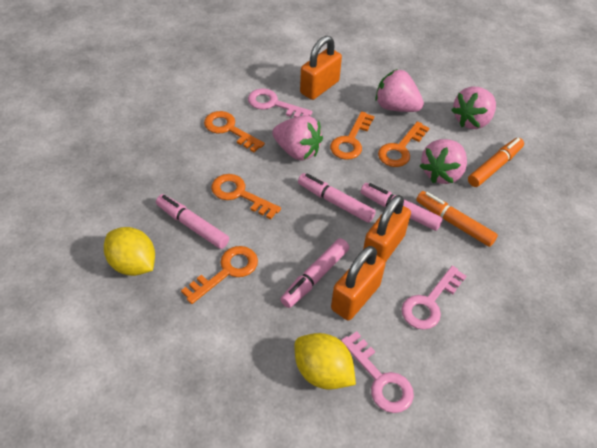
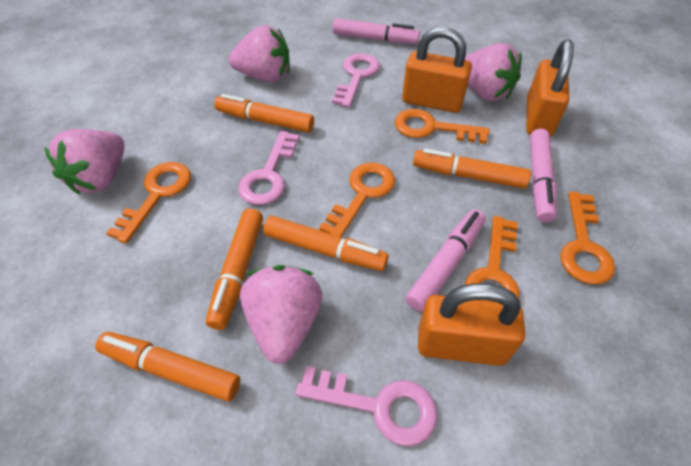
orange marker: [416,191,498,247] [468,138,524,187] = 2 -> [95,332,240,402] [206,208,263,330] [214,94,314,132] [263,216,388,271] [413,149,531,189] = 5
pink marker: [156,194,229,249] [280,238,349,308] [298,173,376,223] [360,183,443,231] = 4 -> [332,18,420,44] [406,209,486,312] [530,129,557,222] = 3
yellow lemon: [104,227,155,276] [294,333,356,389] = 2 -> none = 0

